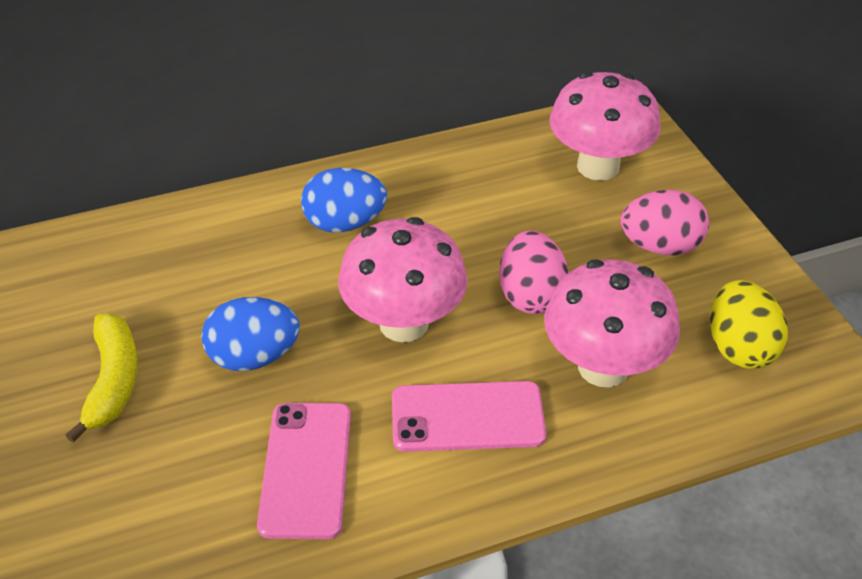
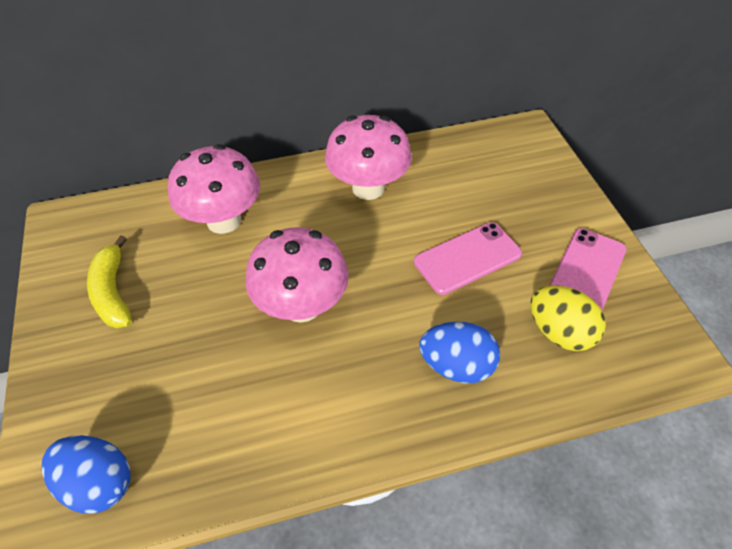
pink egg: [499,230,569,314] [620,190,709,256] = 2 -> none = 0

